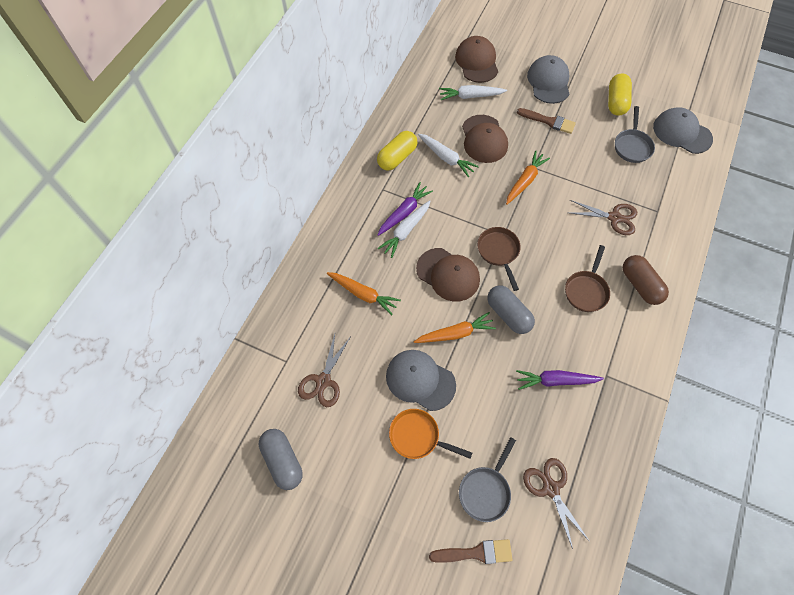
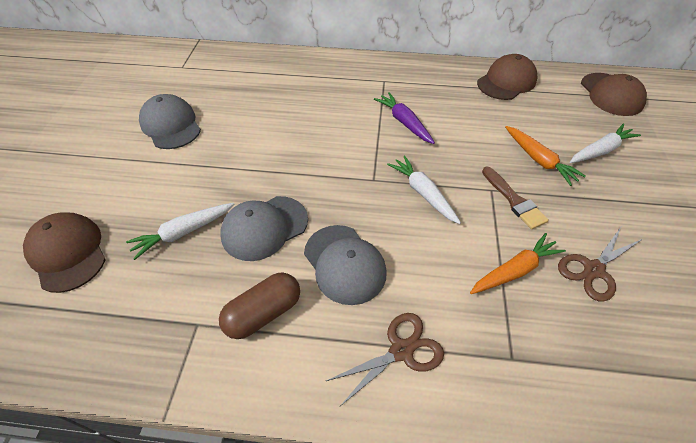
brown brush: [429,539,513,564] [517,108,576,134] = 2 -> [482,167,549,229] = 1
brown pan: [477,227,521,291] [565,245,610,312] = 2 -> none = 0
brown scissors: [298,334,350,407] [523,458,590,549] [570,200,637,235] = 3 -> [326,313,444,406] [558,227,642,301] = 2
grey capsule: [259,429,303,490] [487,285,535,334] = 2 -> none = 0
grey pan: [459,437,516,522] [615,106,655,163] = 2 -> none = 0
orange carrot: [327,272,401,315] [414,312,496,343] [506,150,550,204] = 3 -> [470,233,566,294] [505,126,586,186] = 2
orange pan: [389,409,472,459] = 1 -> none = 0
purple carrot: [377,182,433,236] [516,370,604,390] = 2 -> [374,92,435,144] = 1
yellow capsule: [377,131,417,171] [608,74,632,116] = 2 -> none = 0

